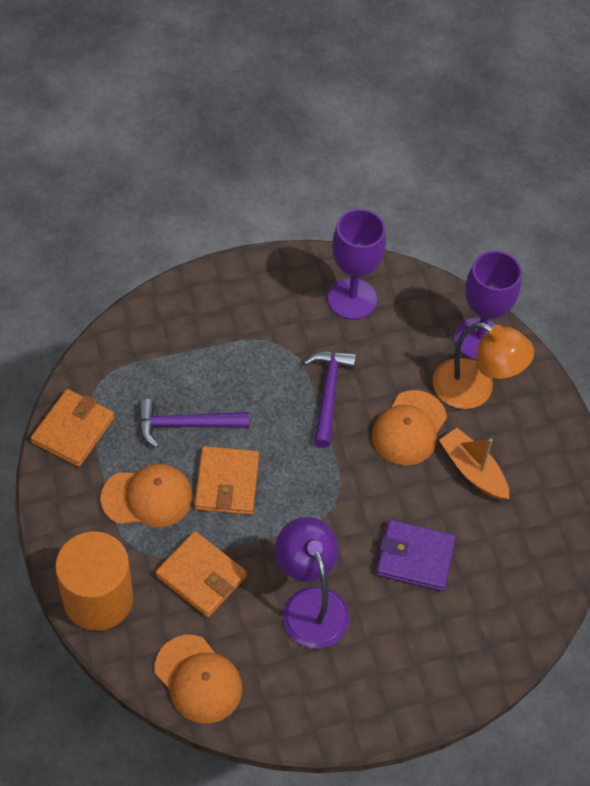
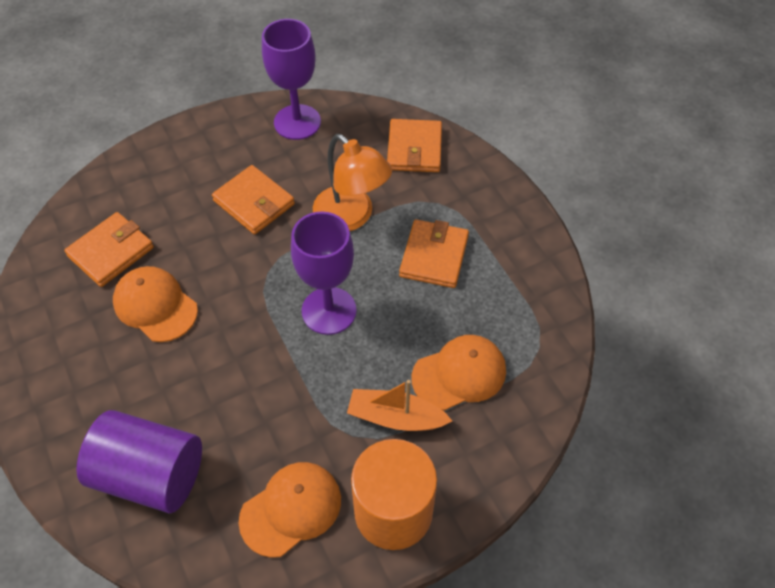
orange wallet: [31,389,115,467] [155,531,247,617] [194,446,259,515] = 3 -> [64,212,154,287] [212,165,295,235] [387,119,442,172] [399,219,469,288] = 4
purple cylinder: none = 0 -> [76,410,202,513] = 1
purple hammer: [138,399,249,448] [303,351,356,448] = 2 -> none = 0
purple lamp: [275,517,349,648] = 1 -> none = 0
purple wallet: [376,520,456,591] = 1 -> none = 0

